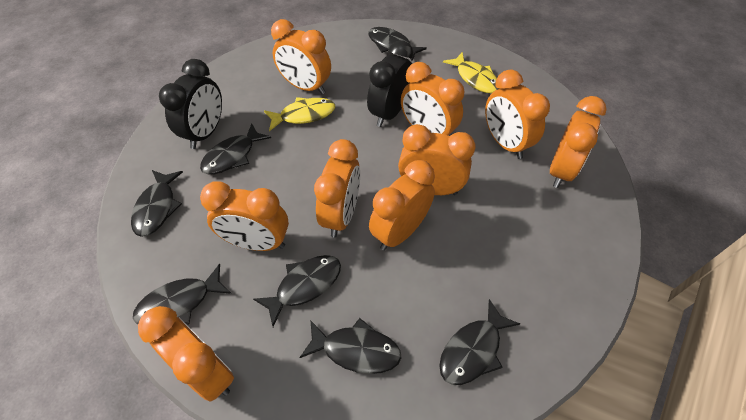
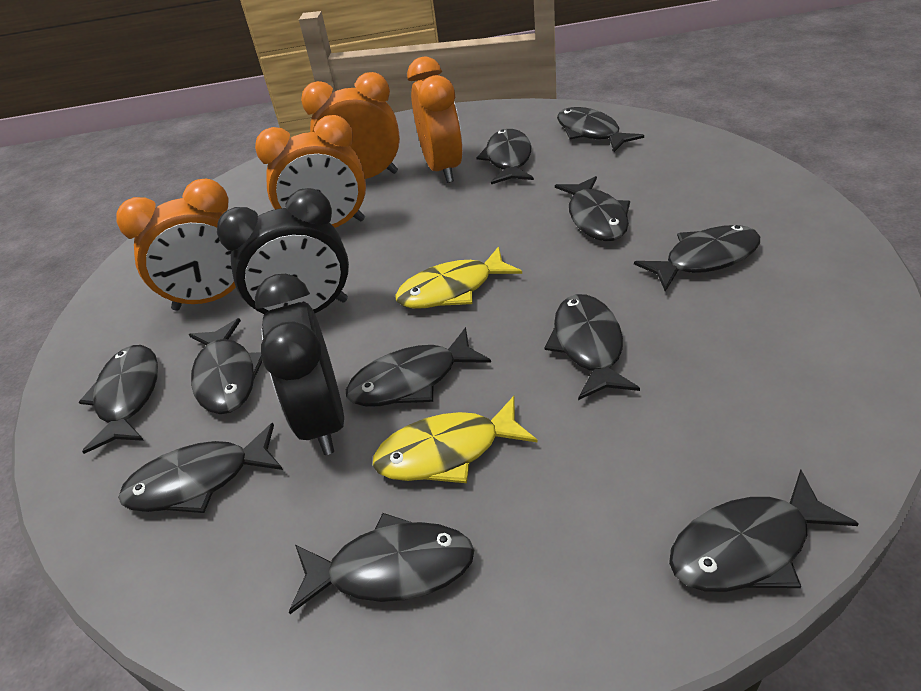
black fish: [131,170,183,237] [133,264,231,324] [200,123,271,174] [253,255,341,327] [299,318,401,374] [368,27,427,61] [439,299,520,385] = 7 -> [79,345,158,454] [118,423,283,513] [189,318,262,414] [289,513,474,614] [346,327,491,407] [476,129,534,184] [545,294,640,400] [555,176,630,241] [557,107,644,152] [634,225,760,292] [669,469,859,592] = 11
orange clock: [138,306,234,402] [200,181,289,251] [271,19,331,94] [314,139,360,237] [369,160,435,250] [398,124,476,195] [401,62,464,135] [485,70,550,159] [550,96,607,188] = 9 -> [116,179,236,311] [255,115,366,228] [301,72,400,179] [407,56,463,183] = 4

